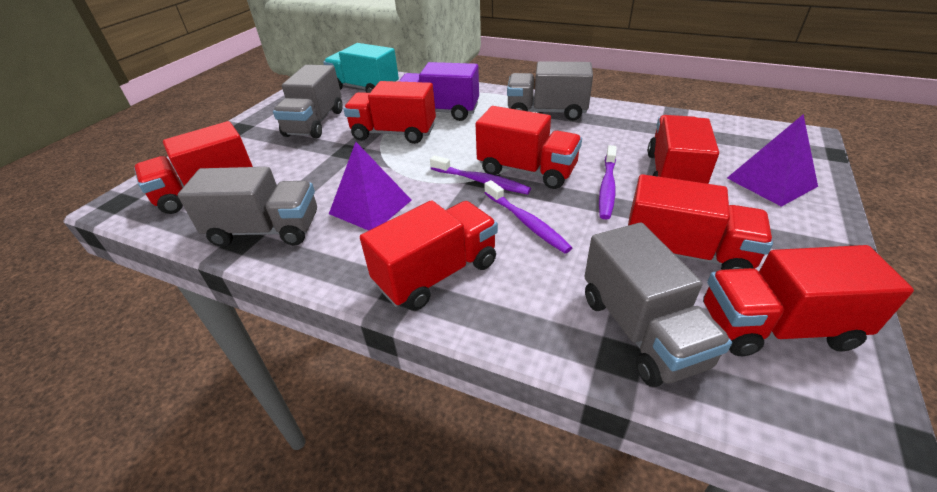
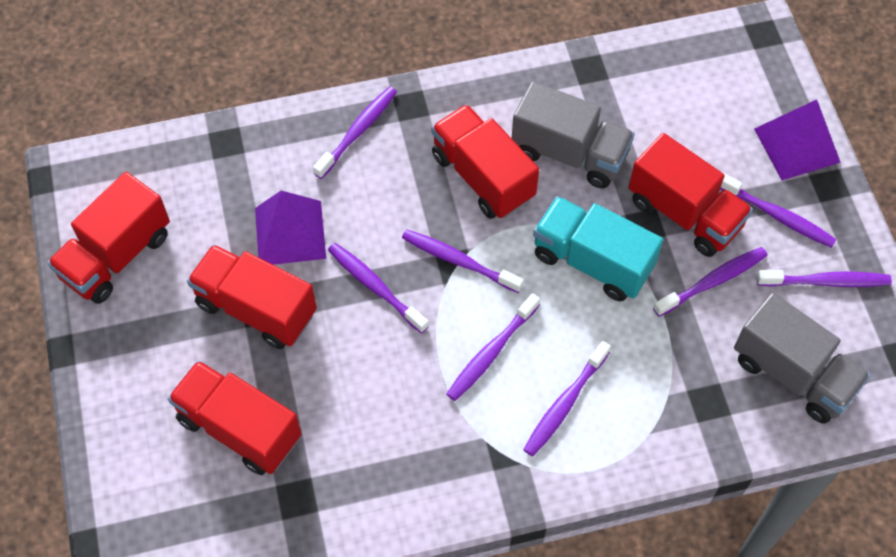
grey truck: [178,167,317,247] [273,65,343,138] [507,61,593,121] [584,222,732,387] = 4 -> [512,81,635,188] [734,293,871,424] = 2
purple toothbrush: [430,155,531,195] [484,180,572,254] [599,145,617,220] = 3 -> [313,86,397,179] [328,243,429,333] [402,229,524,293] [446,293,540,401] [523,341,611,456] [653,247,768,317] [720,173,837,248] [757,270,892,287] = 8
purple truck: [398,62,479,121] = 1 -> none = 0
red truck: [134,121,253,214] [344,81,436,144] [360,200,498,311] [476,106,582,189] [628,174,773,270] [647,115,719,184] [703,245,914,356] = 7 -> [47,172,170,304] [168,360,302,475] [187,244,317,349] [431,104,539,219] [629,133,753,257] = 5

